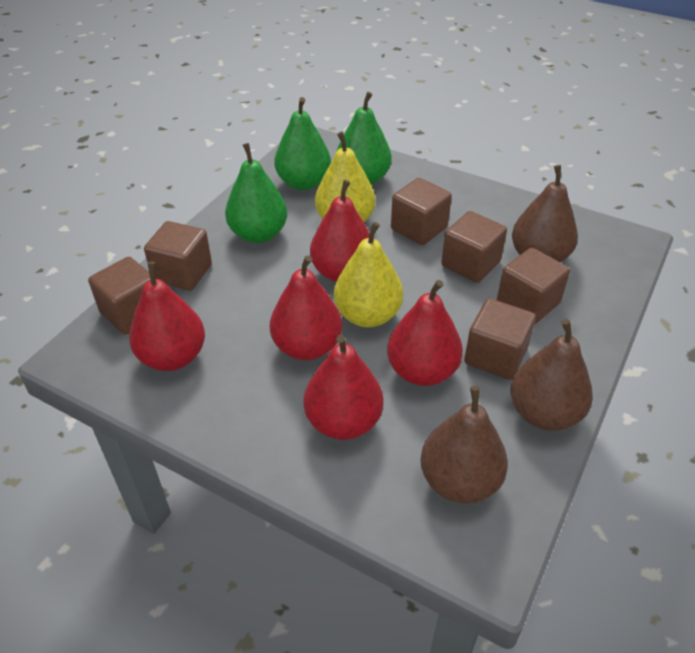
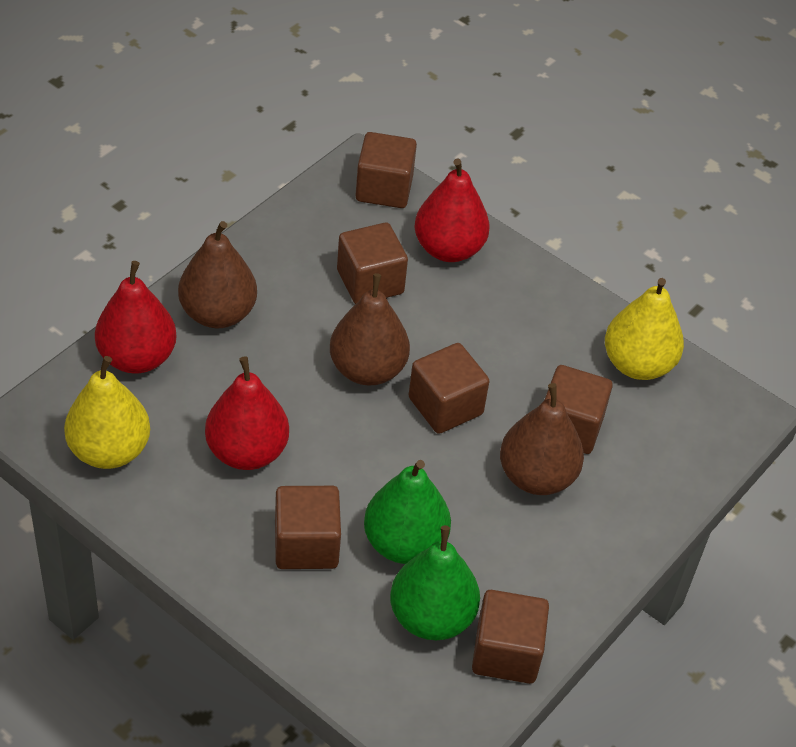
green pear: [225,143,287,243] [274,97,331,190] [336,92,392,185] = 3 -> [364,460,451,564] [390,525,480,640] = 2
red pear: [129,262,205,371] [270,255,342,360] [304,335,383,440] [310,180,370,282] [387,280,463,386] = 5 -> [95,261,177,374] [205,356,289,470] [414,158,490,262] = 3

